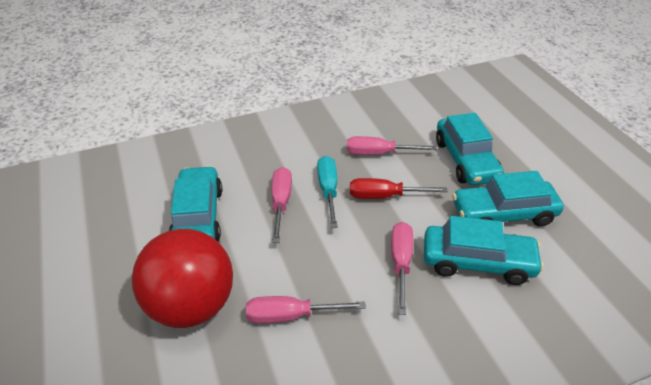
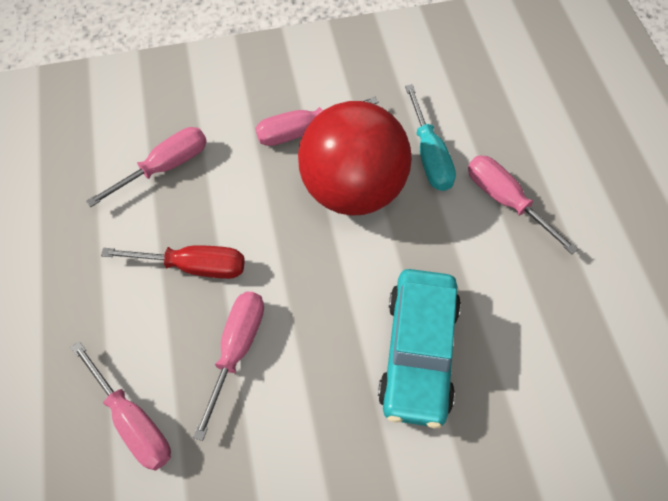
pink screwdriver: [246,296,366,323] [272,167,292,243] [347,136,437,155] [391,222,413,315] = 4 -> [71,341,171,471] [86,127,207,207] [193,292,264,441] [255,97,378,146] [468,155,578,254] = 5
turquoise car: [169,166,222,242] [424,216,544,285] [436,113,504,185] [452,171,564,227] = 4 -> [378,269,461,428] = 1

